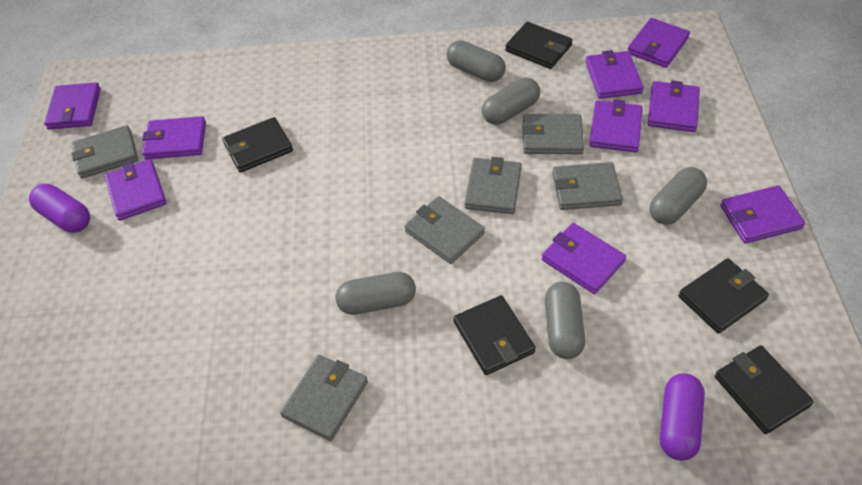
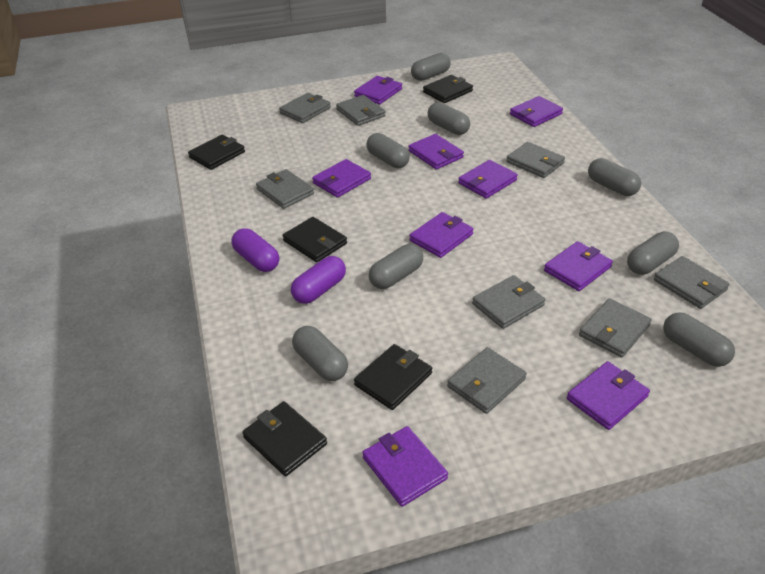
grey capsule: [336,272,416,315] [447,40,506,82] [482,78,540,125] [545,282,585,359] [650,167,707,225] = 5 -> [292,326,348,381] [366,133,410,168] [369,244,423,289] [411,53,451,81] [428,102,470,135] [588,158,641,196] [627,232,679,275] [663,312,735,367] = 8
grey wallet: [71,125,138,179] [280,355,368,441] [405,196,485,264] [464,157,522,214] [522,114,584,154] [552,162,623,210] = 6 -> [256,169,314,209] [279,93,331,123] [336,95,385,126] [447,347,527,414] [472,275,545,329] [506,142,565,178] [579,298,652,358] [654,256,730,309] = 8

